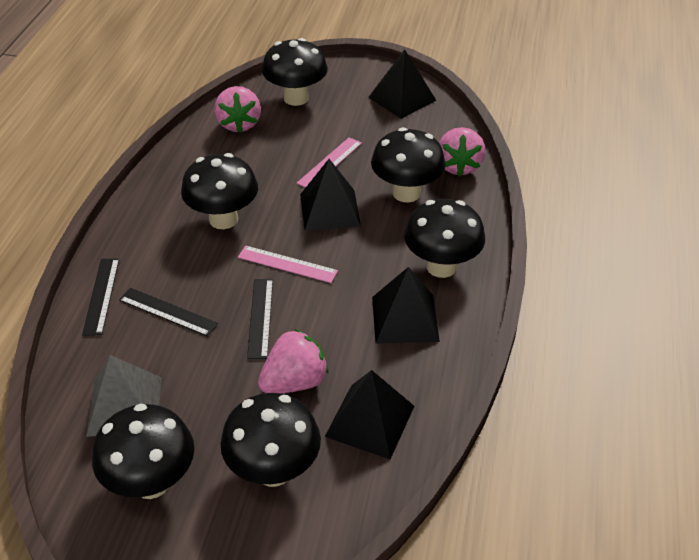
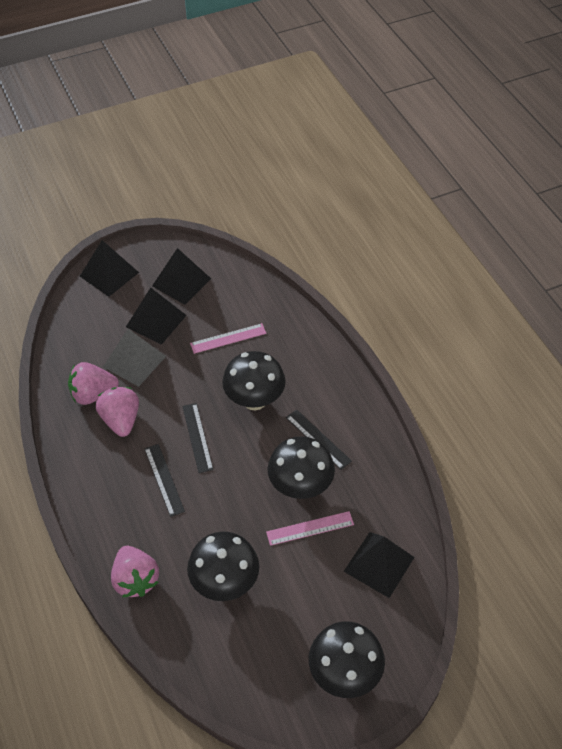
black mushroom: [92,404,194,499] [181,153,258,229] [221,393,321,487] [262,38,328,106] [371,127,446,202] [404,199,485,278] = 6 -> [187,531,259,601] [222,351,286,410] [268,436,335,499] [309,621,385,698] = 4

